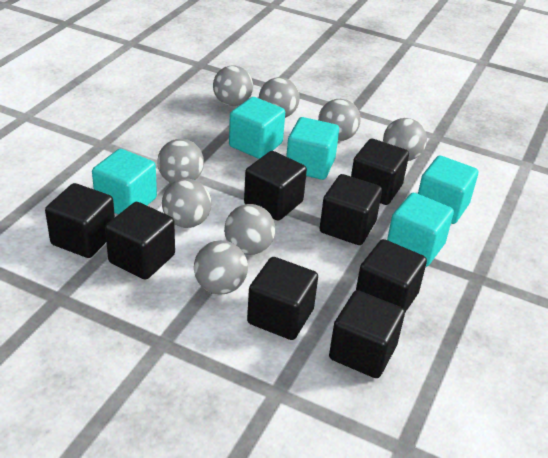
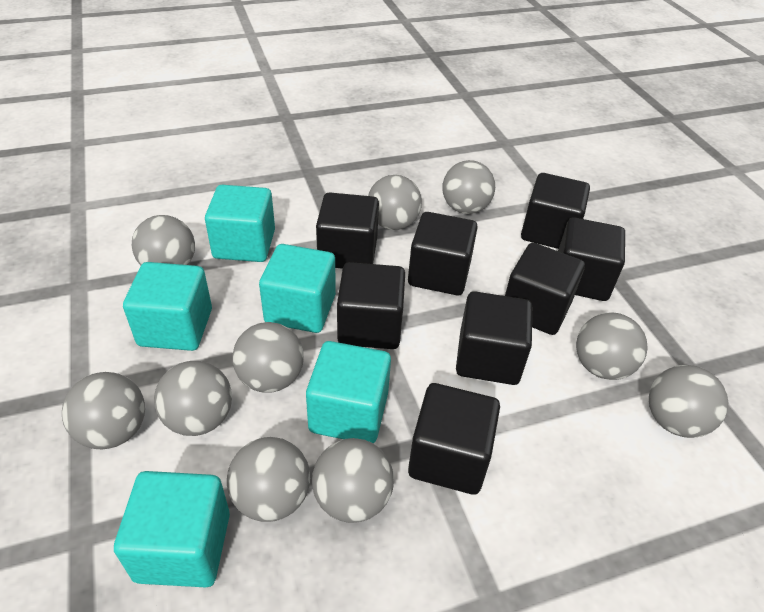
grey ball: [157,139,204,183] [162,179,212,228] [194,240,248,295] [213,65,253,106] [224,204,275,255] [259,77,300,118] [318,99,361,141] [383,118,427,161] = 8 -> [62,372,145,449] [132,215,195,266] [154,361,232,436] [227,437,310,522] [232,322,304,393] [312,438,394,523] [368,175,422,230] [442,160,495,214] [576,313,647,380] [649,365,728,438] = 10

